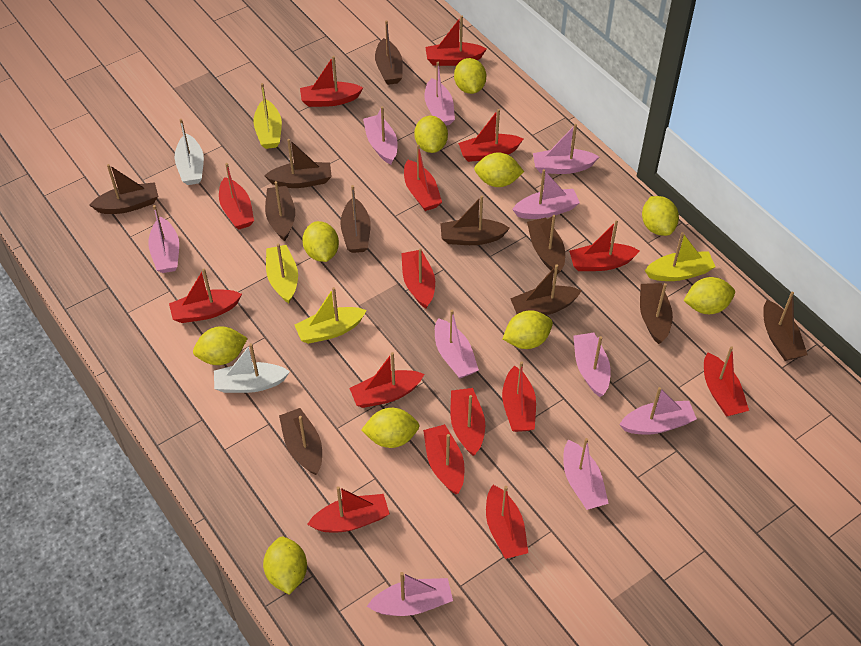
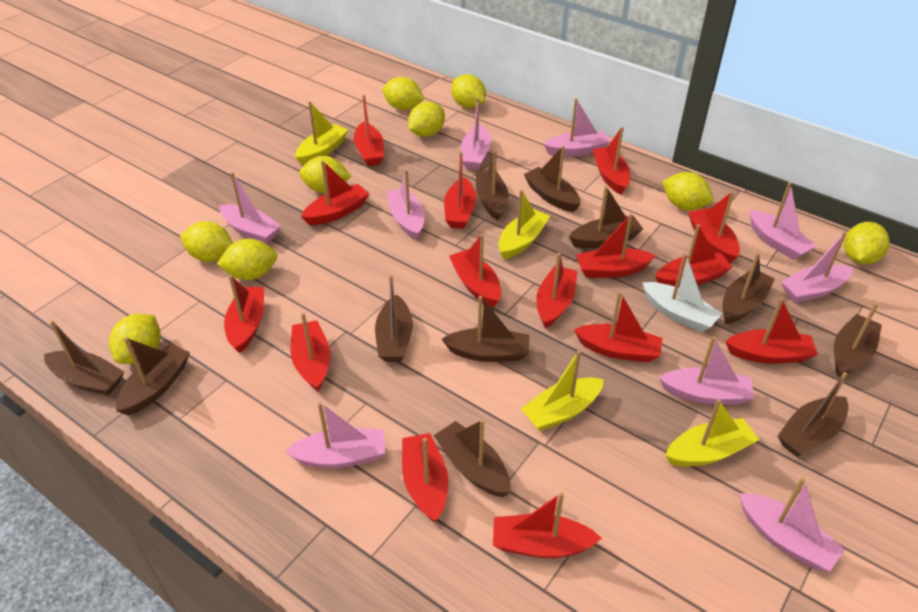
pink boat: [148,205,179,273] [363,106,398,165] [367,572,453,616] [424,62,455,126] [435,310,479,379] [512,169,580,219] [533,124,599,174] [563,438,609,510] [573,333,611,397] [619,387,697,435] = 10 -> [219,172,281,244] [285,402,385,468] [387,169,424,240] [461,98,491,170] [544,98,611,157] [659,336,754,405] [739,478,845,571] [749,182,816,260] [781,231,853,303] = 9
white boat: [175,119,204,185] [214,343,290,393] = 2 -> [642,253,722,332] = 1
yellow lemon: [193,326,248,365] [263,537,307,595] [302,221,339,262] [361,408,420,448] [414,116,448,153] [454,58,486,94] [474,153,524,187] [503,310,553,349] [642,196,679,236] [684,277,735,314] = 10 -> [109,314,160,364] [180,221,233,262] [217,239,277,280] [299,156,351,193] [382,77,424,110] [408,102,445,137] [451,74,486,108] [662,172,713,211] [844,222,890,264] = 9

